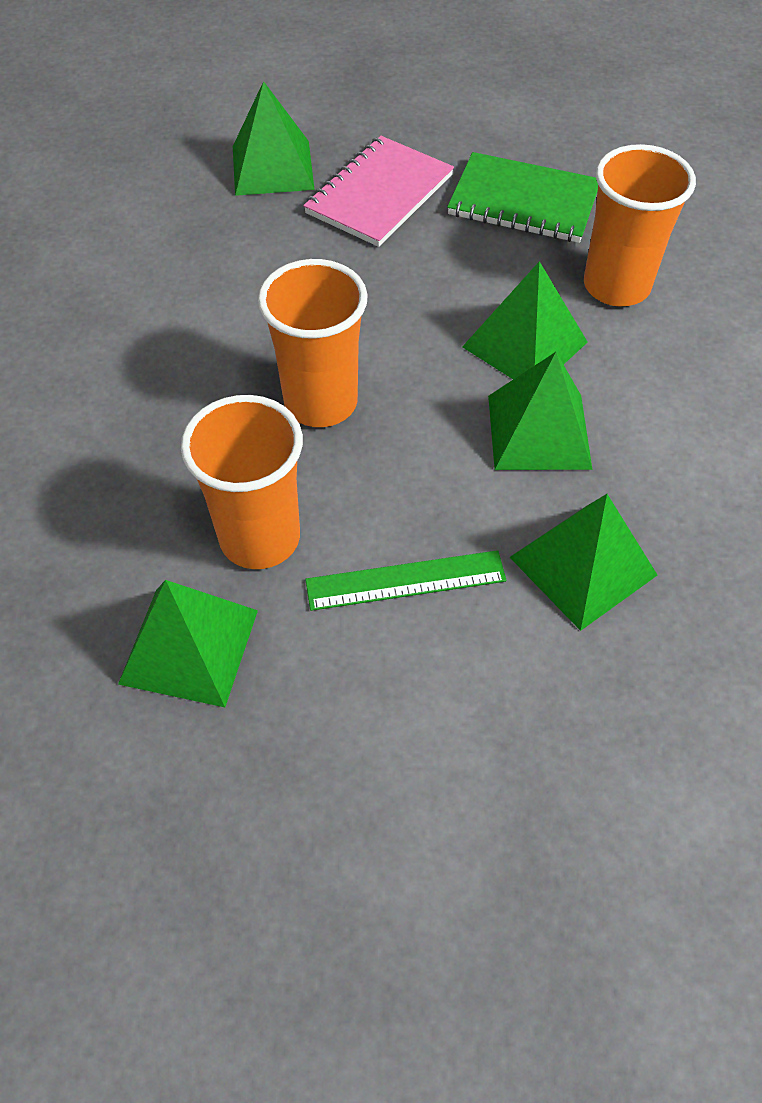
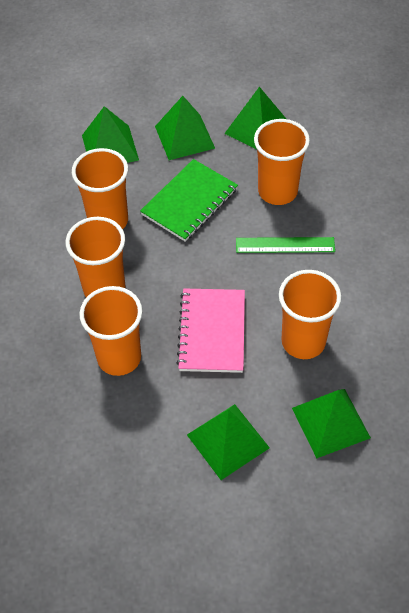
orange cup: [181,395,303,569] [258,259,368,427] [584,144,696,307] = 3 -> [66,217,125,297] [72,148,128,229] [79,286,142,376] [254,119,310,205] [279,270,341,359] = 5

